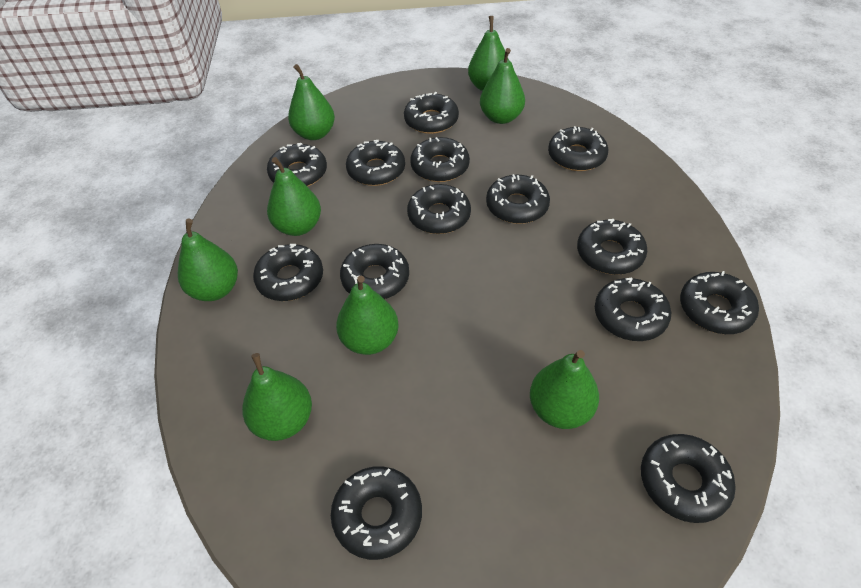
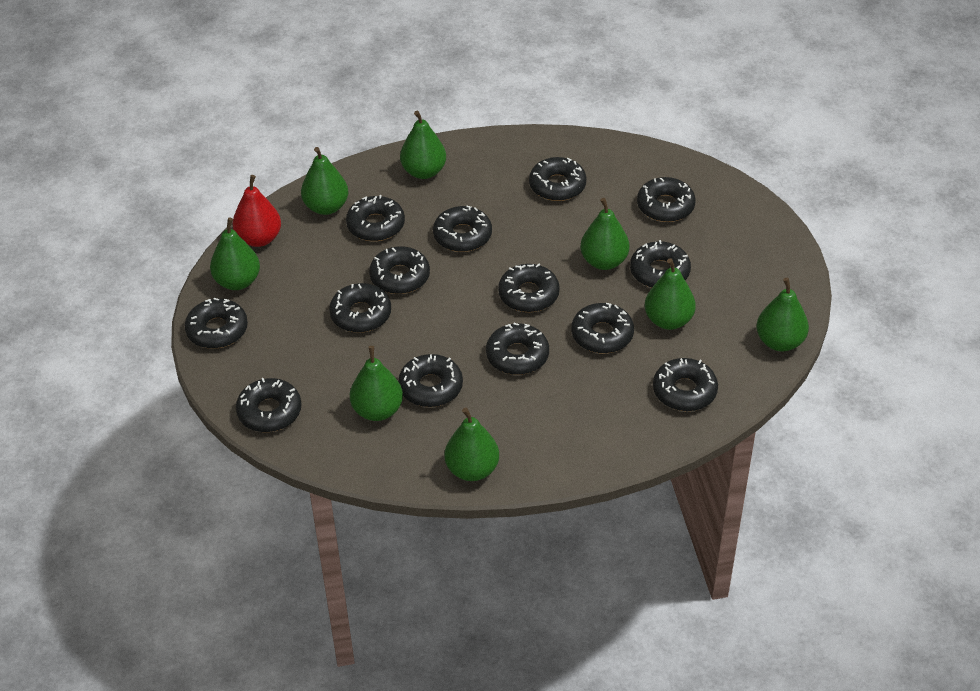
red pear: none = 0 -> [232,175,281,247] = 1

